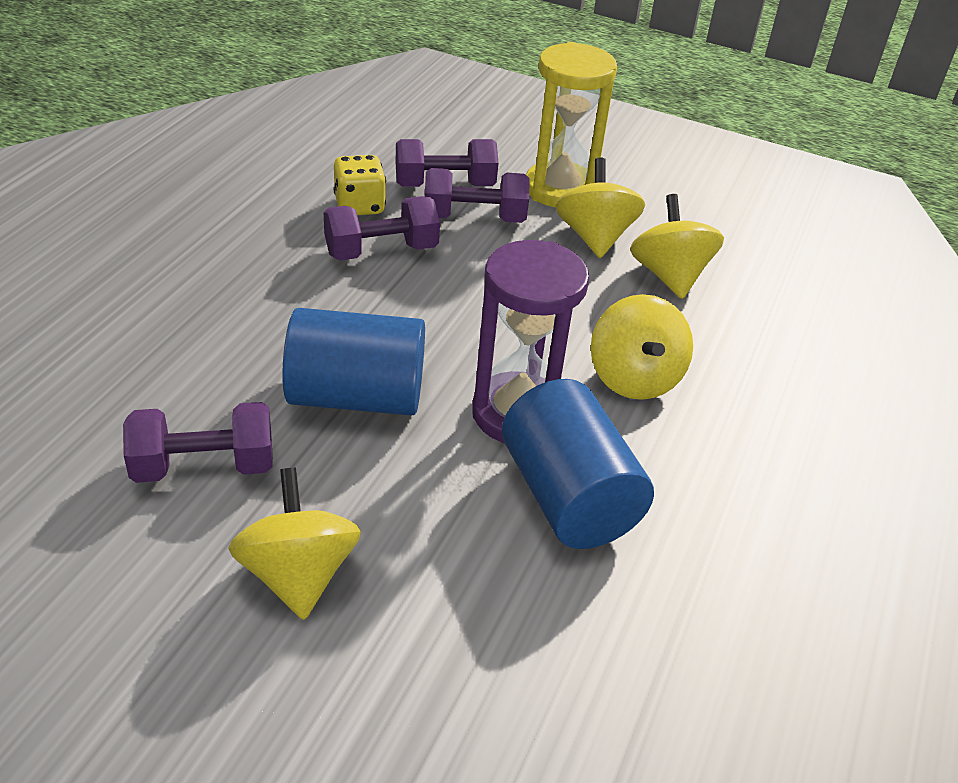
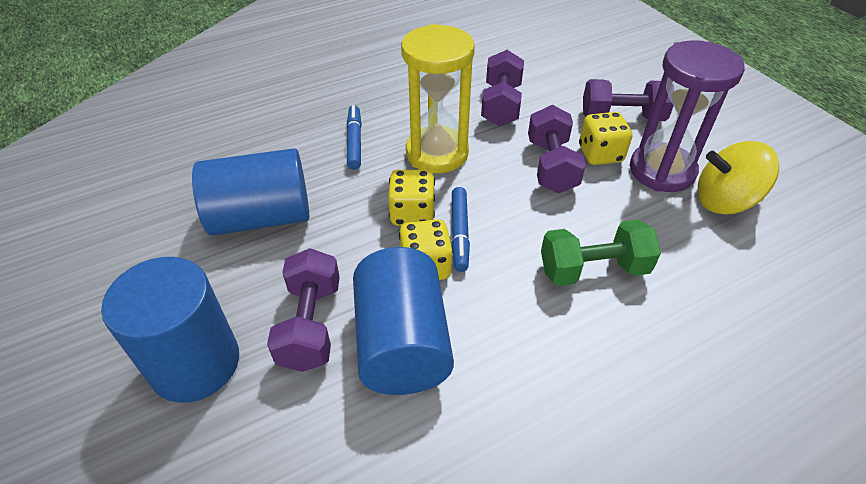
blue cylinder: [282,308,425,416] [502,379,654,549] = 2 -> [101,257,239,403] [192,148,309,236] [353,247,454,395] = 3
blue marker: none = 0 -> [347,105,362,170] [452,187,470,272] = 2
green dumbbell: none = 0 -> [541,220,661,286] = 1
yellow dice: [334,155,386,215] = 1 -> [388,170,435,226] [399,219,453,280] [579,112,632,165] = 3
yellow spinning top: [228,468,361,620] [555,158,645,258] [591,294,693,400] [630,194,724,299] = 4 -> [698,141,779,215] = 1

